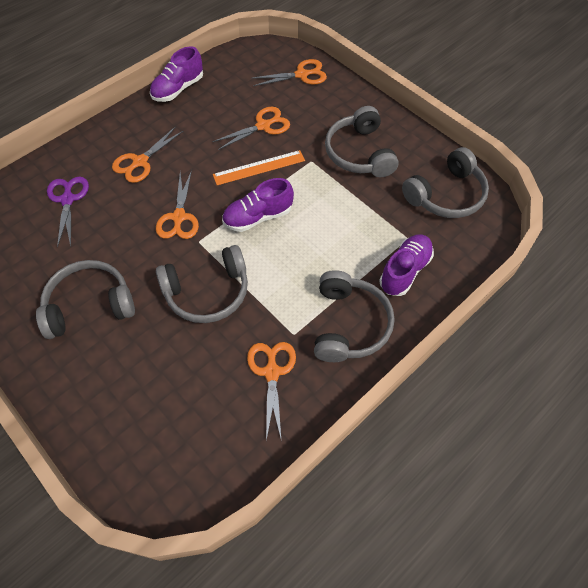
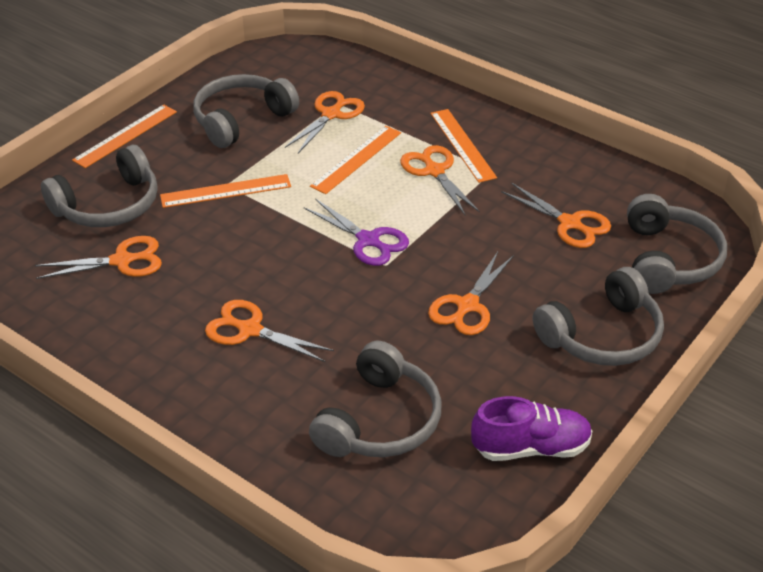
orange ruler: [213,150,305,185] = 1 -> [72,104,177,168] [160,174,291,208] [310,126,401,194] [431,109,497,183] = 4
orange scissors: [112,126,183,183] [156,170,199,239] [212,107,290,150] [247,342,296,442] [251,59,327,86] = 5 -> [35,236,162,279] [205,300,334,362] [285,91,365,153] [400,145,480,215] [428,252,514,335] [501,182,611,248] = 6
purple shoe: [150,46,203,102] [222,178,294,232] [379,234,434,296] = 3 -> [471,396,592,461] = 1

